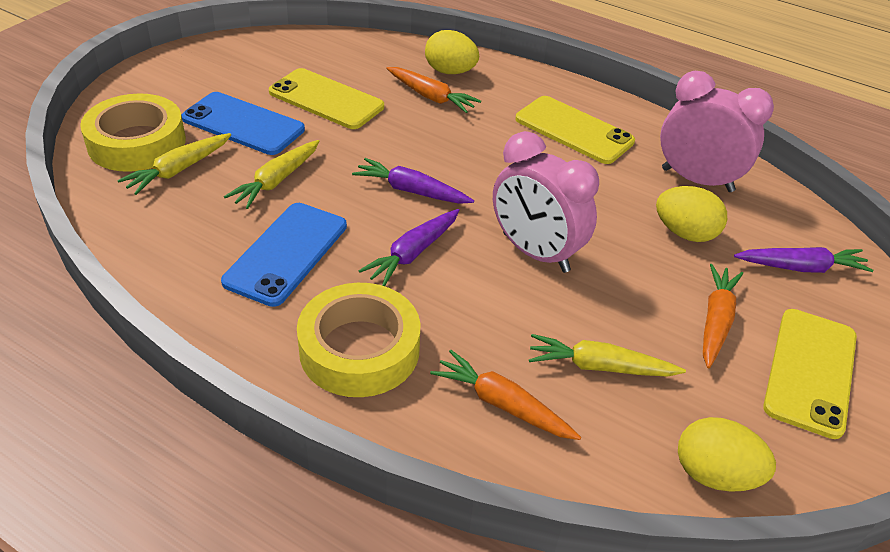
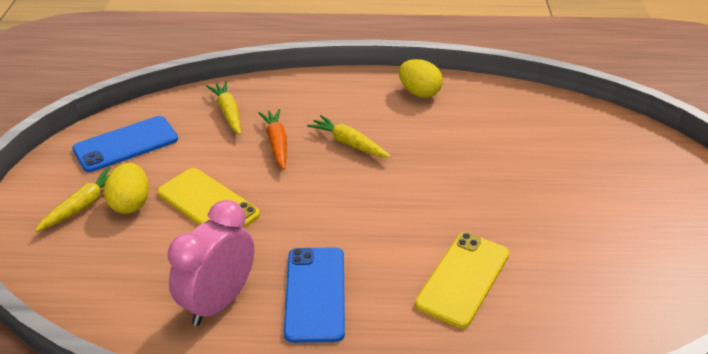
orange carrot: [386,67,481,113] [430,349,581,440] [703,264,743,368] = 3 -> [258,109,287,170] = 1
pink clock: [493,131,599,273] [660,71,774,192] = 2 -> [168,200,254,326] = 1
purple carrot: [352,158,474,204] [358,209,460,286] [734,247,874,273] = 3 -> none = 0
yellow egg: [425,30,479,74] [656,186,727,242] [678,417,776,492] = 3 -> [104,163,149,214] [399,59,443,98] = 2
yellow phone: [269,68,384,129] [515,96,635,164] [763,309,857,439] = 3 -> [157,168,260,228] [415,232,509,328] = 2
yellow tape: [80,94,186,172] [297,283,420,397] = 2 -> none = 0

